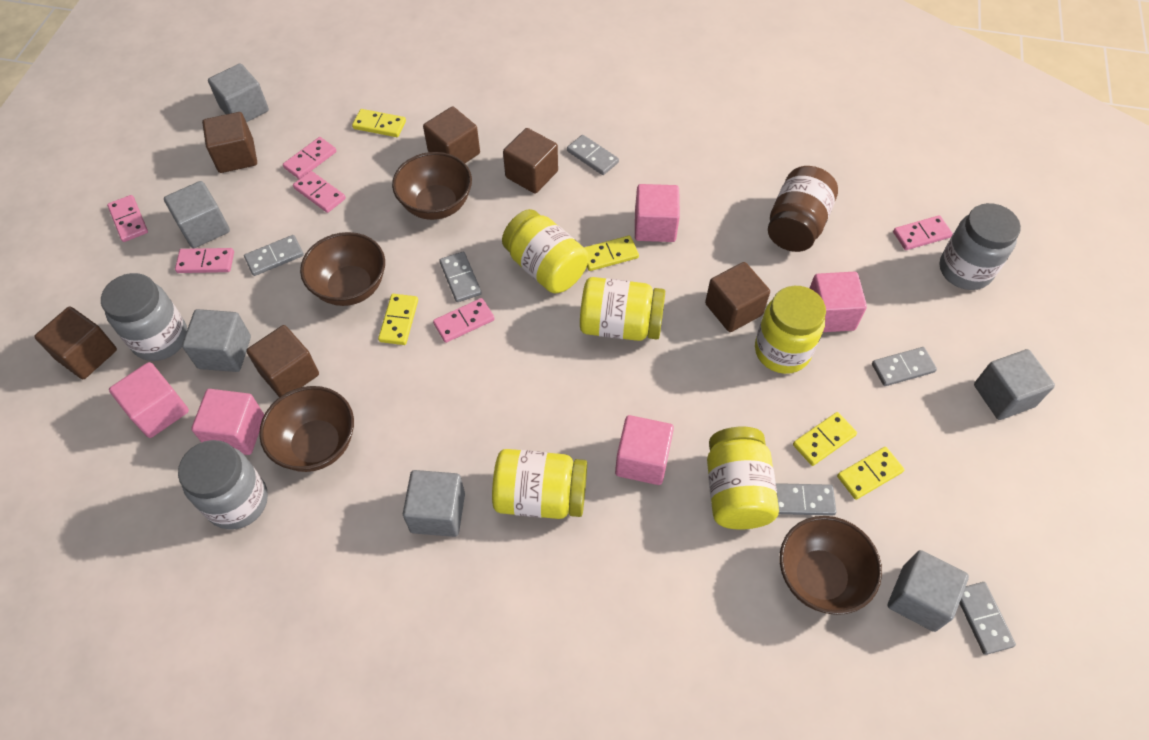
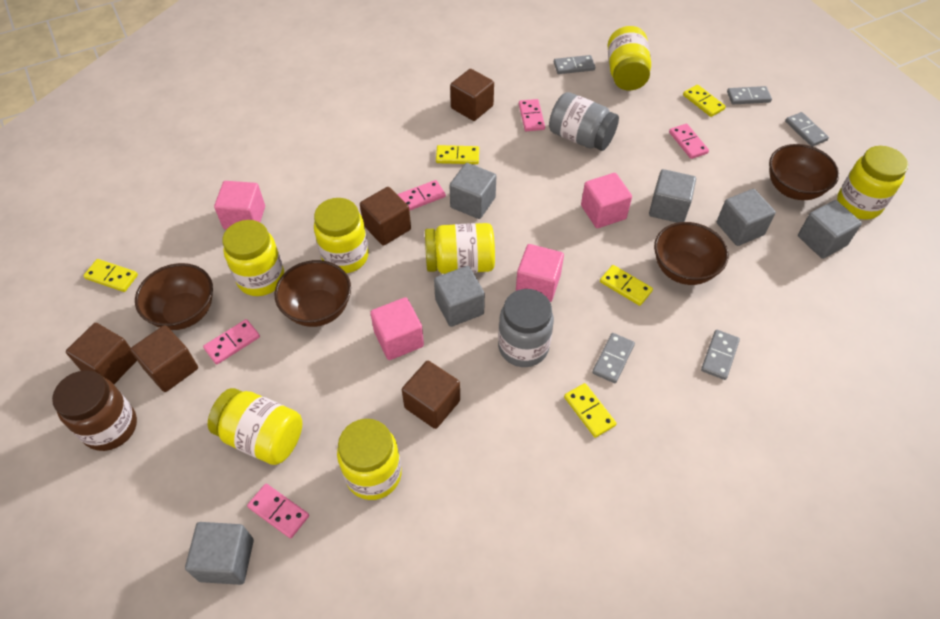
brown cube: [34,307,117,379] [202,112,257,173] [246,325,319,397] [423,106,480,163] [503,128,558,193] [705,262,770,332] = 6 -> [66,323,137,384] [130,325,198,392] [360,187,411,246] [402,361,460,429] [450,69,494,121] = 5
grey domino: [244,235,304,276] [439,252,482,302] [567,135,619,175] [776,483,836,516] [872,347,937,386] [959,582,1016,655] = 6 -> [554,55,595,74] [592,333,635,383] [701,330,740,380] [727,86,772,105] [785,112,829,147] = 5
grey jar: [101,273,187,361] [178,440,268,530] [940,203,1021,290] = 3 -> [498,289,554,367] [549,92,619,151] = 2
pink cube: [109,362,189,438] [191,389,264,455] [615,415,674,485] [635,184,680,242] [809,272,867,332] = 5 -> [214,181,265,230] [370,297,424,360] [516,244,564,302] [581,173,632,228] = 4
pink domino: [107,195,148,242] [175,248,234,273] [283,137,336,179] [293,171,346,213] [433,298,495,343] [893,215,953,250] = 6 -> [203,319,260,365] [247,484,309,538] [397,180,446,211] [519,99,545,131] [669,124,709,159] = 5
yellow jar: [492,449,587,519] [502,209,588,293] [580,277,665,341] [707,427,779,530] [755,286,826,374] = 5 -> [208,388,302,465] [222,220,284,296] [314,198,369,273] [337,419,402,500] [425,223,495,274] [607,26,651,90] [837,146,908,220] = 7

